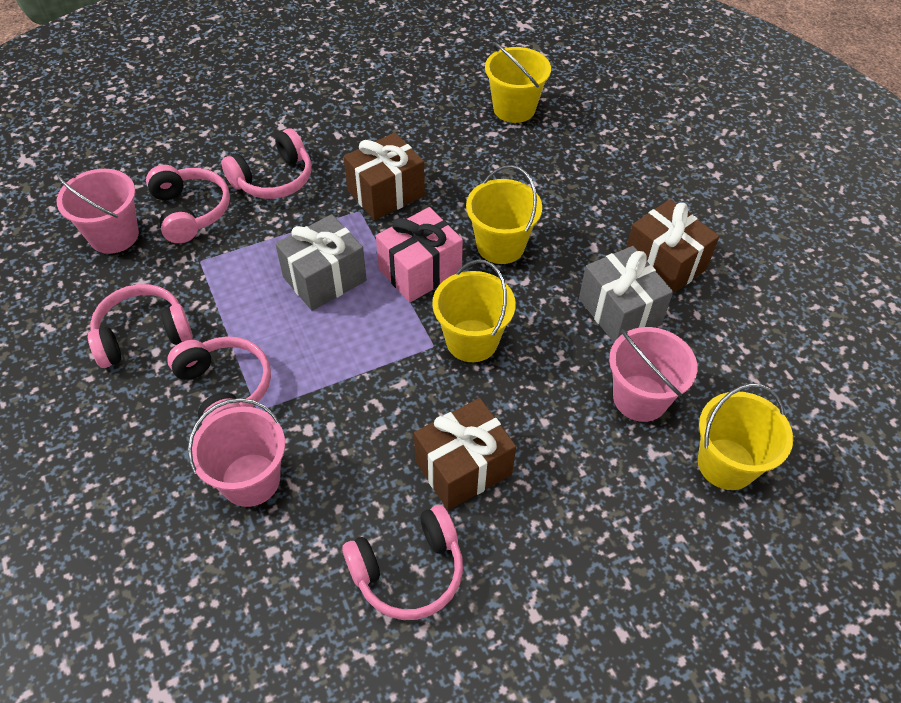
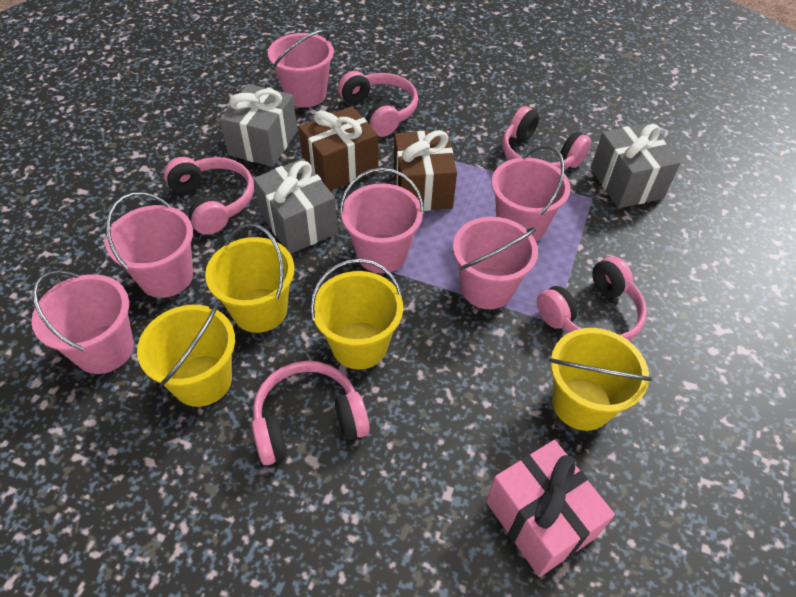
brown gift: [344,133,425,220] [414,398,516,510] [626,200,719,294] = 3 -> [298,106,378,191] [394,130,457,211] = 2
grey gift: [275,214,367,311] [579,246,673,343] = 2 -> [220,84,297,167] [253,159,338,254] [591,123,680,208] = 3
pink bucket: [56,169,139,254] [188,398,285,507] [609,327,698,422] = 3 -> [32,270,134,374] [105,192,193,298] [268,30,334,108] [340,168,424,273] [453,217,538,309] [491,145,570,241] = 6

